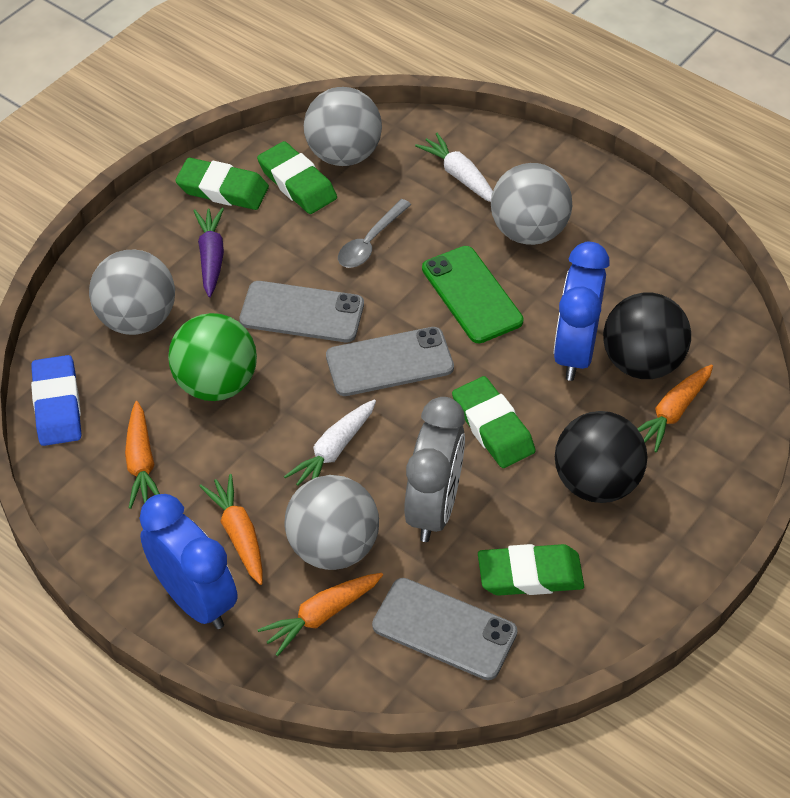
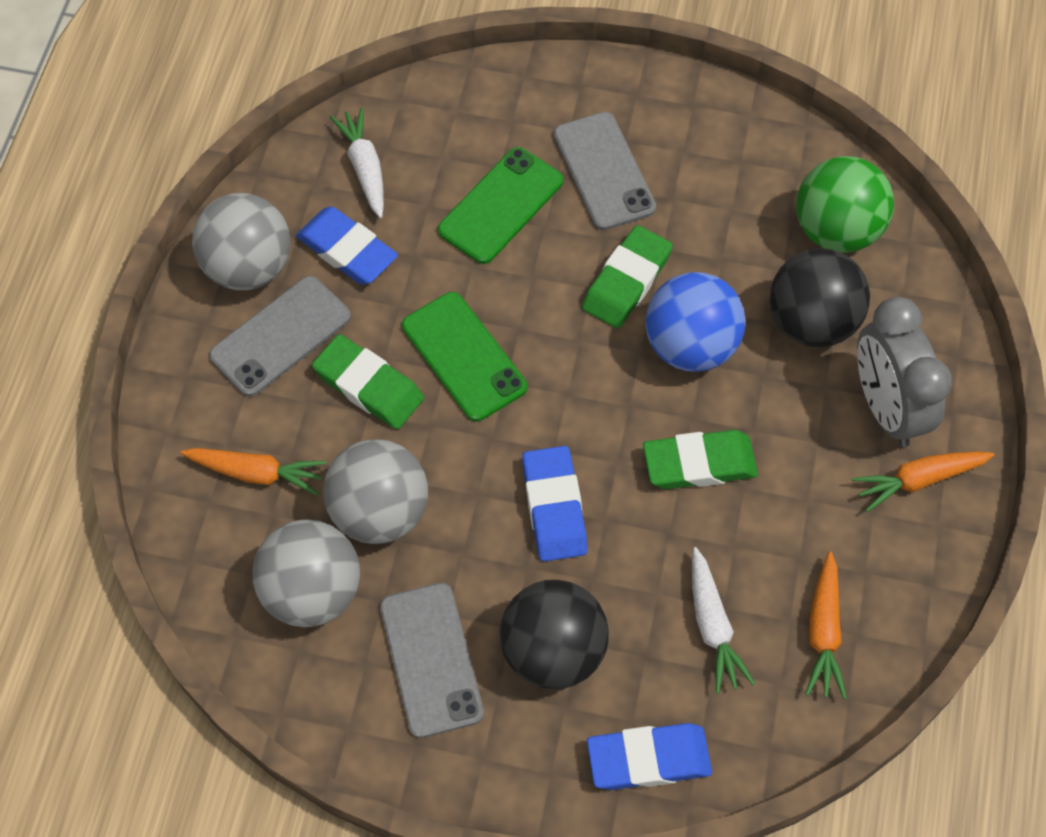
blue ball: none = 0 -> [645,272,746,372] = 1
blue clock: [139,494,238,629] [554,242,610,381] = 2 -> none = 0
blue eraser: [31,355,81,446] = 1 -> [296,206,398,285] [522,446,588,562] [587,723,712,790] = 3
green eraser: [175,158,269,210] [257,141,337,214] [452,376,536,468] [478,544,584,596] = 4 -> [312,334,424,429] [582,225,673,329] [643,430,758,489] = 3
green phone: [422,246,524,343] = 1 -> [402,292,527,422] [438,147,563,264] = 2
grey ball: [89,249,175,335] [284,475,379,570] [304,87,382,166] [491,163,572,245] = 4 -> [192,193,291,290] [252,519,360,627] [323,439,428,544] = 3
grey spoon: [338,199,411,268] = 1 -> none = 0
orange carrot: [125,401,160,509] [199,474,263,585] [257,573,383,656] [637,365,713,452] = 4 -> [181,448,326,495] [805,552,847,699] [852,451,994,512] = 3
purple carrot: [193,208,224,297] = 1 -> none = 0

